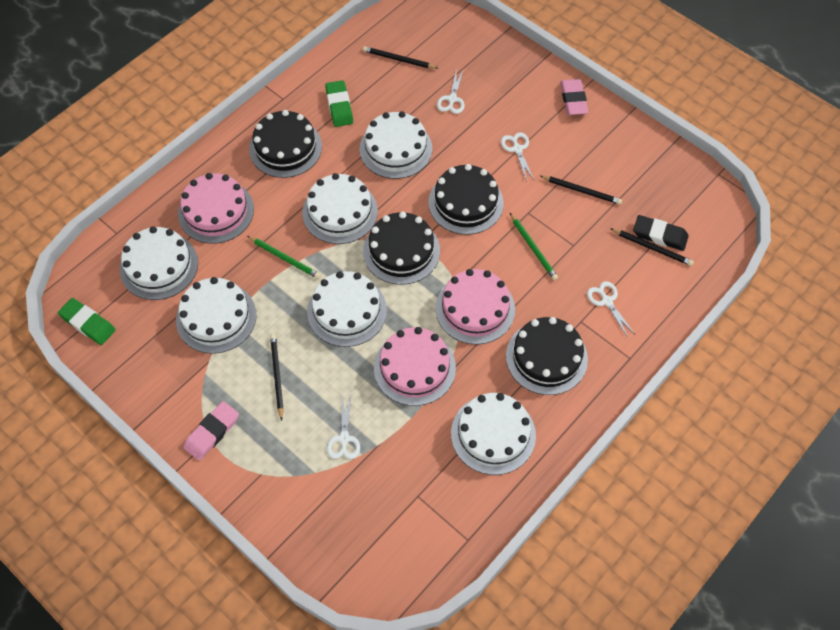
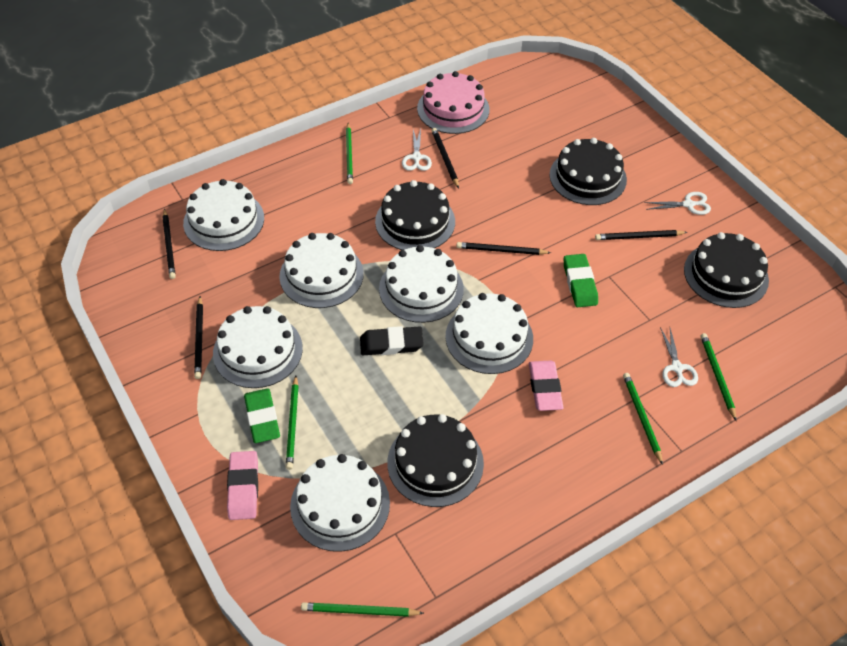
black pencil: [270,334,284,421] [363,46,438,69] [540,176,622,205] [610,228,694,266] = 4 -> [162,208,176,279] [194,296,203,379] [432,128,459,188] [456,242,551,255] [595,230,688,240] = 5
green pencil: [247,236,320,279] [510,213,558,280] = 2 -> [286,376,298,470] [301,602,424,617] [346,123,353,184] [623,373,663,465] [701,333,736,421] = 5
pink cake: [178,173,254,244] [374,327,456,406] [436,269,515,345] = 3 -> [417,71,490,134] = 1
white scissors: [327,395,360,459] [437,69,465,114] [501,132,534,182] [587,281,635,337] = 4 -> [402,129,432,171] [644,192,711,215] [660,327,698,387] = 3

